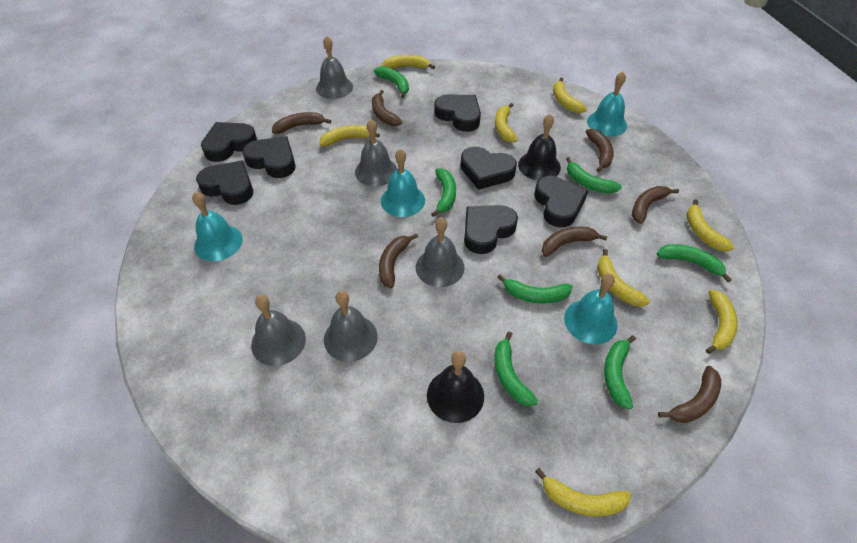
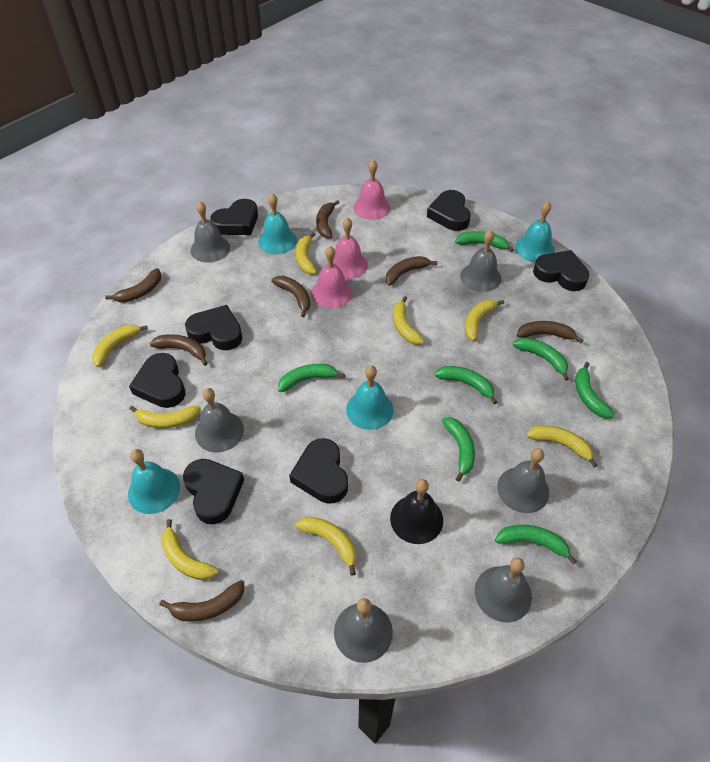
black bell: [427,351,484,423] [518,114,561,180] = 2 -> [390,479,443,544] = 1
grey bell: [251,295,306,366] [316,36,353,99] [324,291,378,362] [355,119,397,186] [416,217,465,287] = 5 -> [191,201,230,263] [195,388,244,453] [334,598,393,663] [460,230,501,292] [475,558,532,623] [497,448,549,513] = 6
pink bell: none = 0 -> [311,246,353,308] [333,217,368,279] [353,160,390,220] = 3

